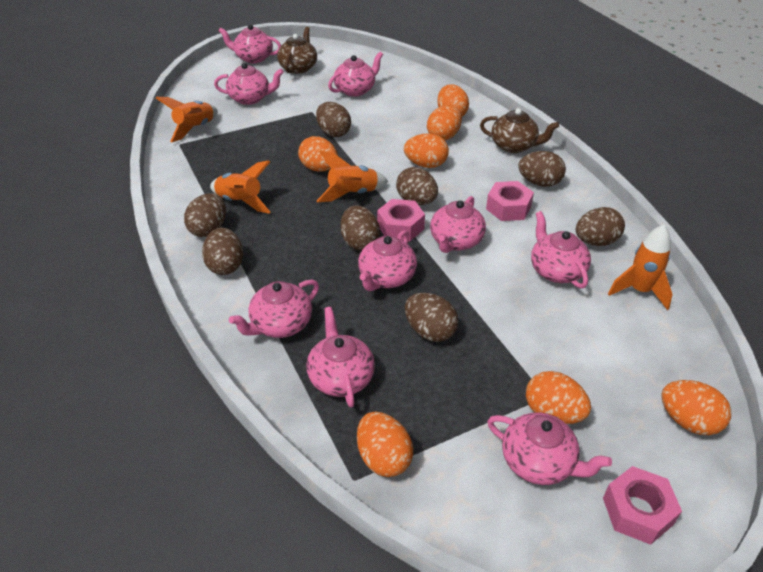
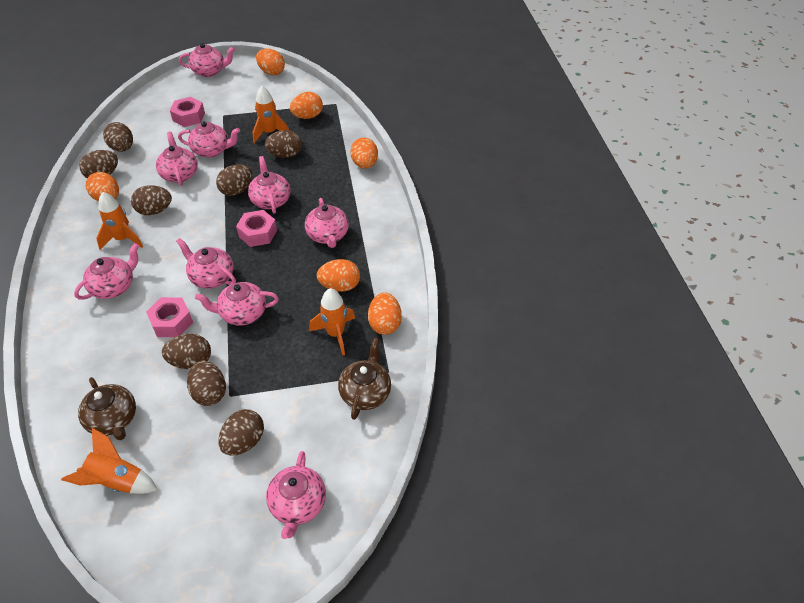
orange egg: [298,136,338,172] [357,412,413,477] [404,133,449,168] [427,105,462,140] [437,84,469,117] [526,371,591,424] [661,380,731,435] = 7 -> [85,172,119,201] [256,49,285,75] [290,92,323,119] [316,259,360,292] [350,138,378,169] [368,292,402,335] = 6

